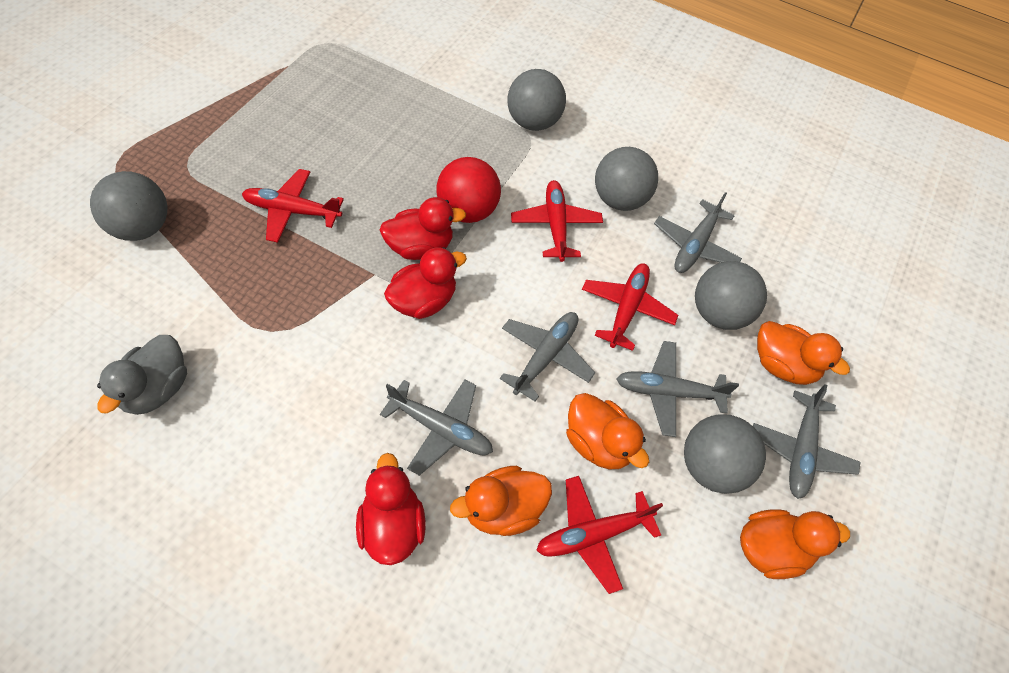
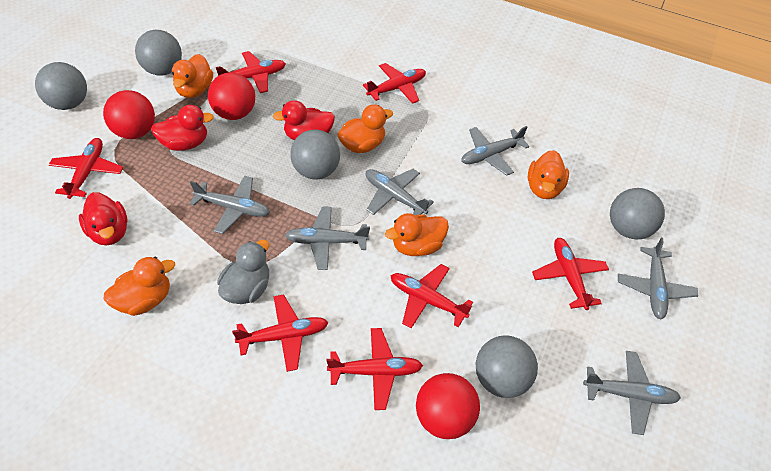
grey plane: [380,380,493,476] [500,312,595,401] [616,341,739,437] [654,192,742,273] [753,384,860,499] = 5 -> [190,176,270,234] [285,206,370,270] [366,169,434,215] [461,126,530,176] [583,351,681,435] [618,238,698,319] = 6
orange duck: [450,466,552,536] [566,393,649,469] [740,509,850,579] [757,321,850,385] = 4 -> [104,257,175,316] [172,54,213,98] [337,104,393,153] [385,213,449,256] [528,150,569,199] = 5
red ball: [436,157,501,223] = 1 -> [103,90,155,139] [208,73,255,120] [416,373,480,439] = 3
red plane: [242,169,344,243] [511,180,603,262] [536,476,663,594] [582,263,678,351] = 4 -> [49,138,123,199] [216,51,286,93] [232,294,329,372] [327,328,423,410] [363,63,426,104] [390,264,473,328] [532,238,609,310] = 7

